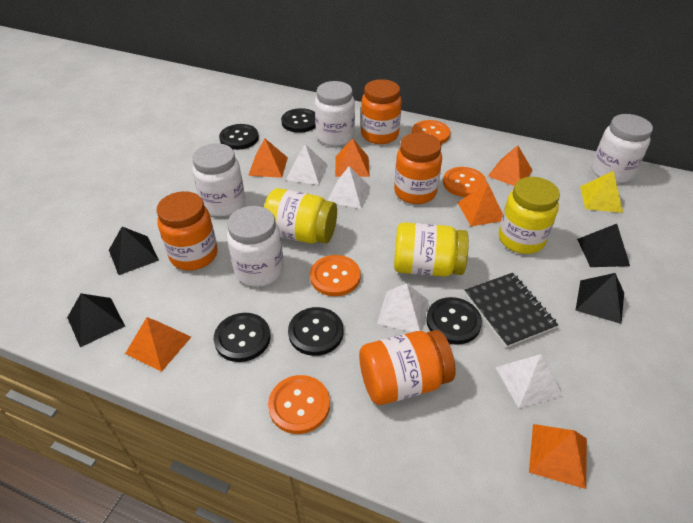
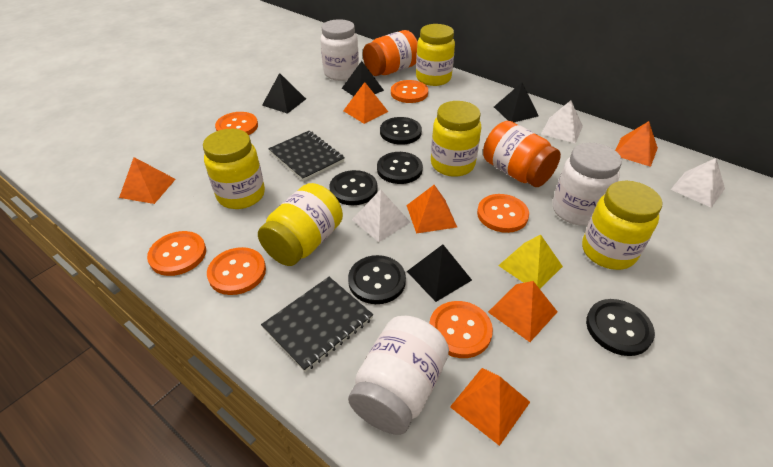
black notebook: [465,273,558,348] = 1 -> [261,277,373,372] [268,131,345,181] = 2
orange button: [268,375,330,434] [310,255,361,296] [412,120,450,144] [443,167,487,197] = 4 -> [147,231,206,276] [207,247,266,295] [215,112,258,135] [391,80,428,103] [429,301,493,358] [477,194,529,233] = 6
orange jar: [157,191,218,270] [359,330,456,405] [361,79,402,144] [394,132,442,204] = 4 -> [363,30,418,76] [483,121,561,187] = 2
white jar: [192,143,245,217] [227,206,284,287] [315,81,355,146] [592,114,653,183] = 4 -> [320,19,359,81] [348,316,449,435] [552,143,622,225] = 3
white pyramid: [286,144,328,185] [328,166,370,209] [377,283,429,332] [495,354,563,409] = 4 -> [352,189,410,242] [541,100,583,143] [671,158,725,208] = 3
yellow jar: [264,188,337,244] [394,222,469,277] [499,177,560,254] = 3 -> [203,129,265,209] [258,183,343,266] [416,24,455,86] [431,101,481,177] [582,181,662,270] = 5

